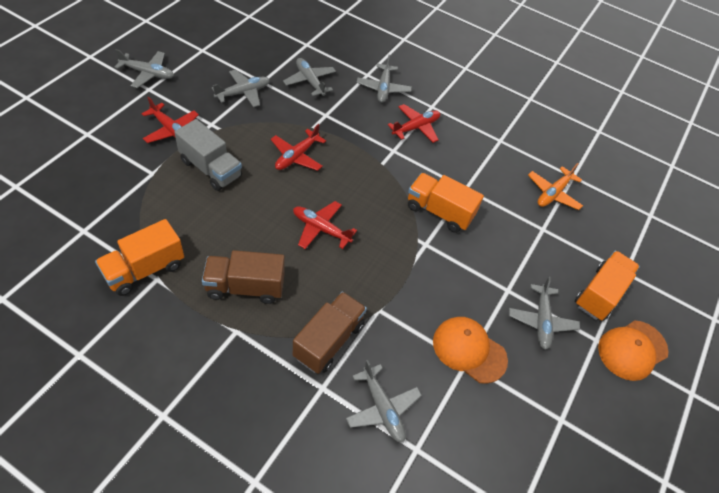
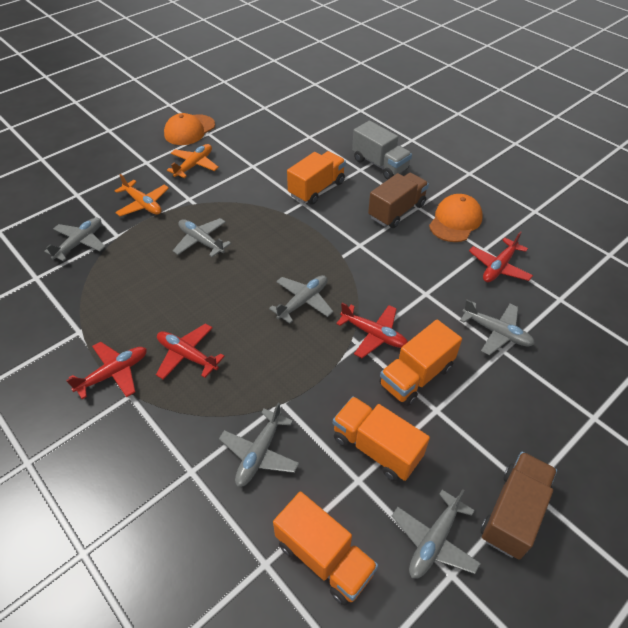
orange plane: [528,163,583,210] = 1 -> [114,174,169,216] [167,144,219,178] = 2
orange truck: [95,219,184,296] [408,173,484,233] [575,251,640,321] = 3 -> [273,491,378,606] [287,151,346,205] [333,396,430,481] [379,320,462,406] = 4

